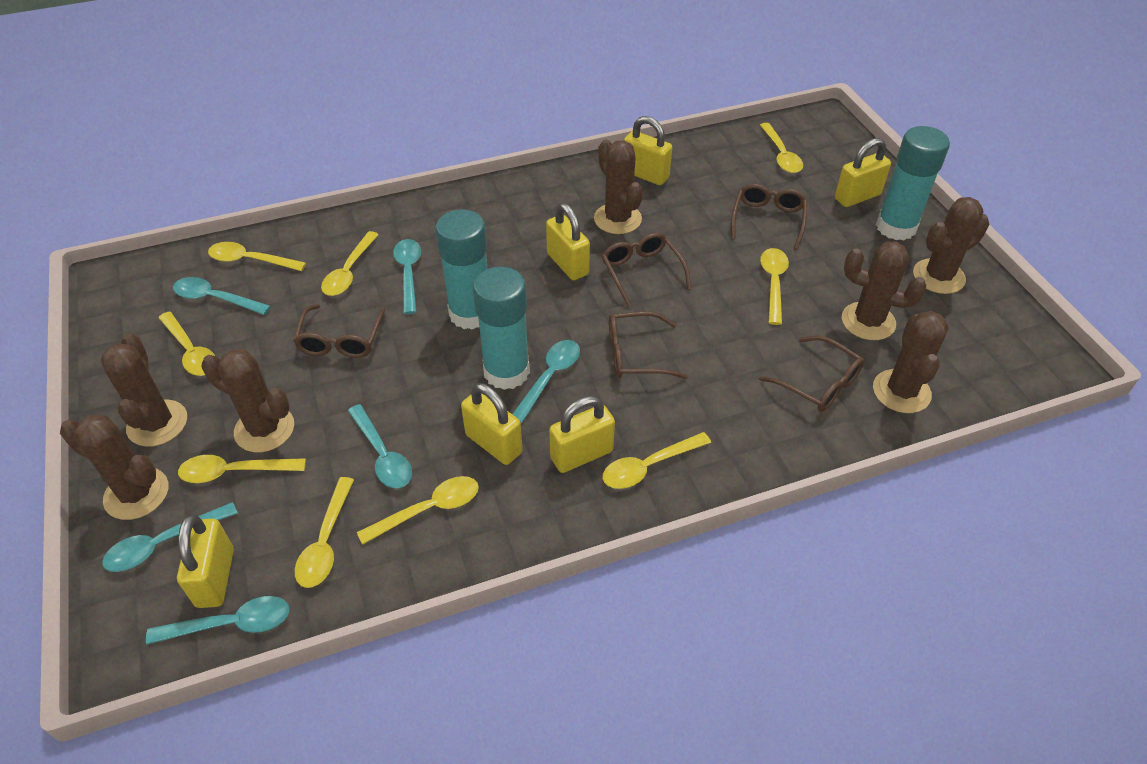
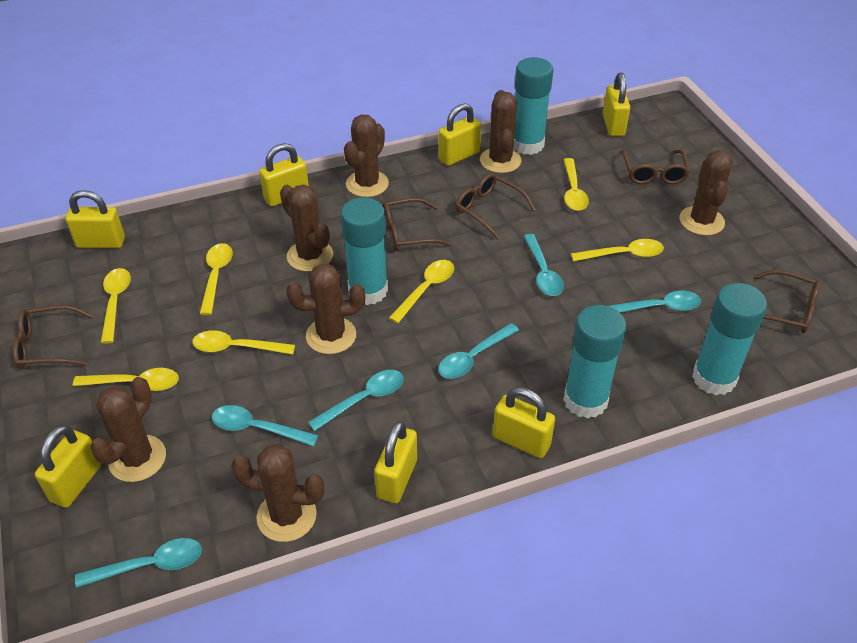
turquoise glue stick: [435,210,488,330] [473,267,530,390] [876,126,950,240] = 3 -> [341,197,388,305] [513,57,553,155] [563,305,627,419] [692,283,767,395] = 4
yellow padlock: [177,514,234,608] [461,383,523,465] [546,203,590,280] [549,396,615,473] [624,116,672,185] [835,138,891,207] = 6 -> [35,425,102,508] [66,190,125,248] [259,143,309,207] [374,421,417,503] [438,103,481,166] [493,387,555,458] [603,73,630,136] = 7
yellow spoon: [158,312,215,376] [178,455,306,483] [208,242,306,271] [295,477,354,588] [321,231,379,296] [357,476,479,545] [602,432,711,489] [760,123,803,173] [760,248,789,325] = 9 -> [73,368,179,391] [101,268,131,344] [192,330,295,354] [200,243,233,315] [389,260,454,324] [564,158,589,211] [571,239,664,262] = 7

